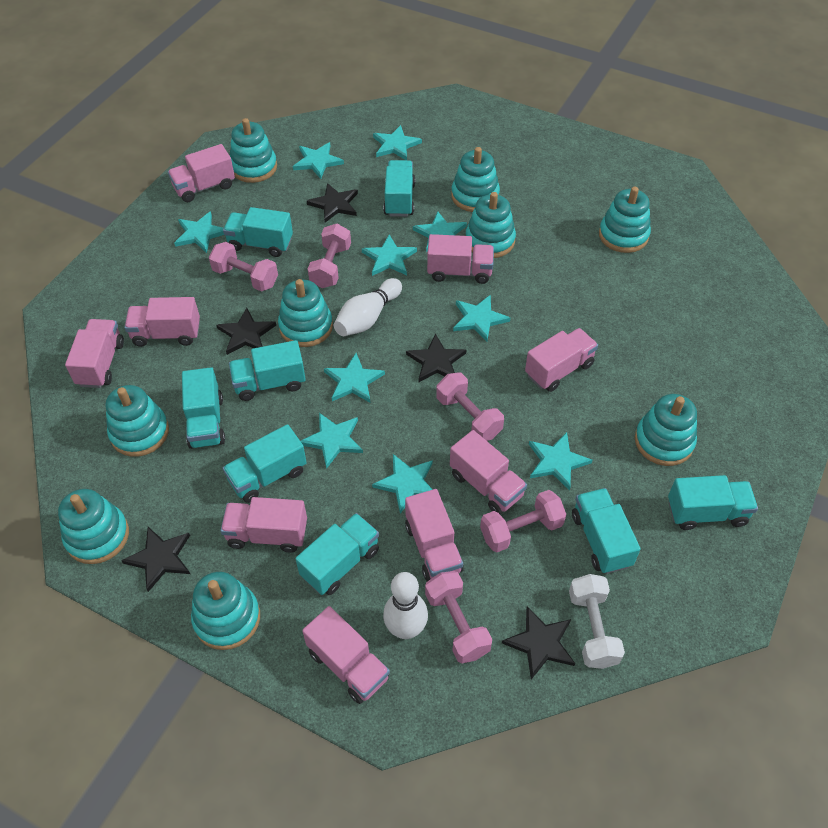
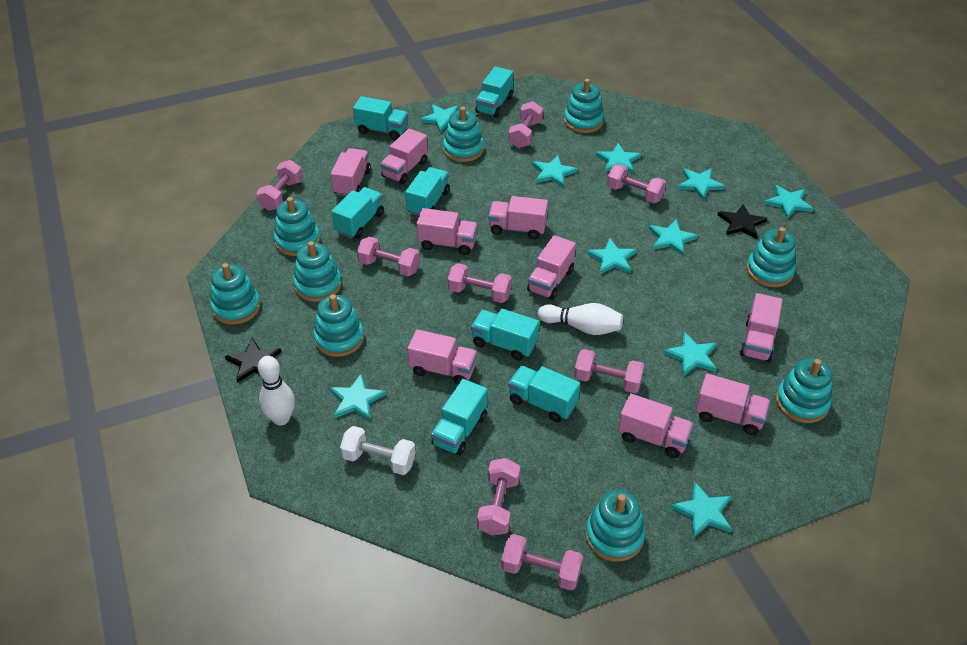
black star: [121,527,190,592] [217,308,276,355] [307,183,358,223] [406,334,466,382] [502,606,575,679] = 5 -> [225,338,282,383] [718,204,767,239] = 2
pink dumbbell: [209,242,278,292] [308,224,351,288] [425,571,492,663] [436,372,504,441] [480,490,566,552] = 5 -> [256,160,303,211] [357,237,420,276] [448,263,512,303] [477,458,520,535] [501,534,583,590] [508,101,543,148] [574,349,645,393] [607,164,666,203] = 8
turquoise truck: [182,367,225,449] [223,207,293,257] [223,424,307,503] [229,340,306,401] [295,513,379,595] [383,160,415,217] [572,488,641,574] [668,475,758,530] = 8 -> [331,187,384,239] [353,96,408,140] [405,167,450,216] [431,379,487,456] [471,309,539,361] [475,66,513,118] [508,365,580,422] = 7

